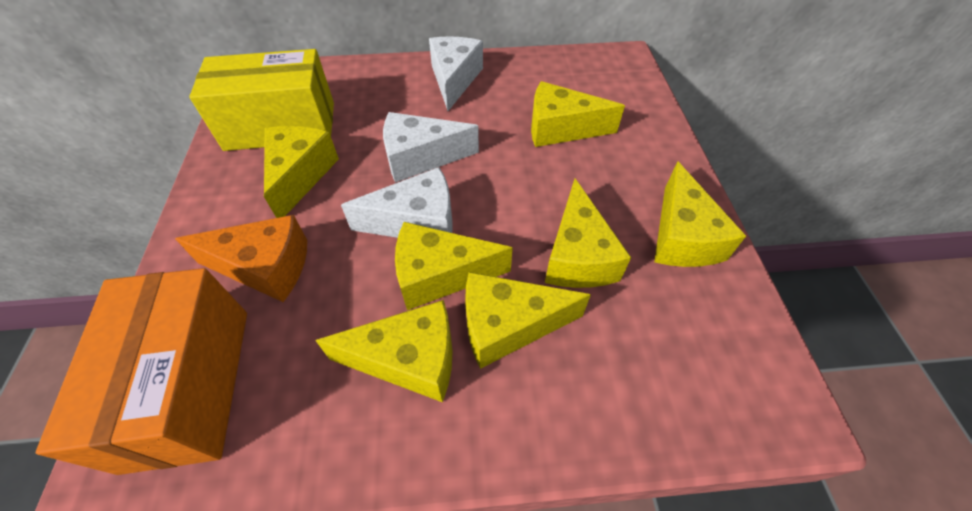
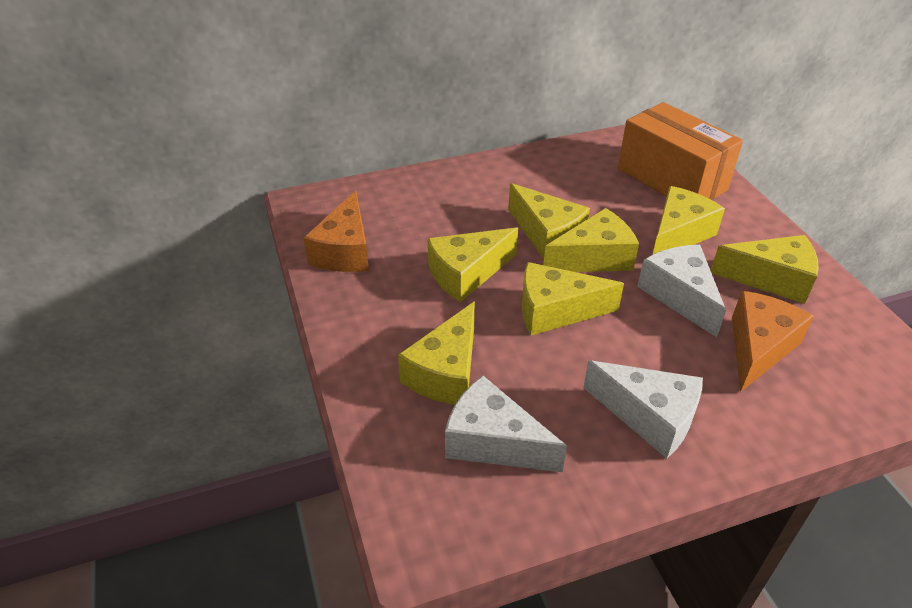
orange cheese: [175,215,307,302] = 1 -> [303,190,369,272] [732,291,814,392] = 2
yellow box: [189,49,334,151] = 1 -> none = 0

